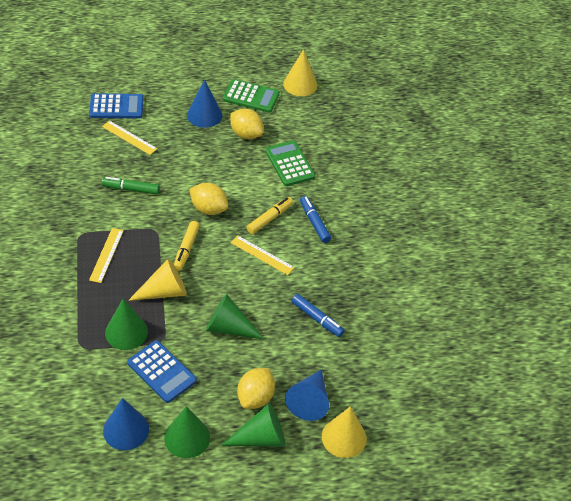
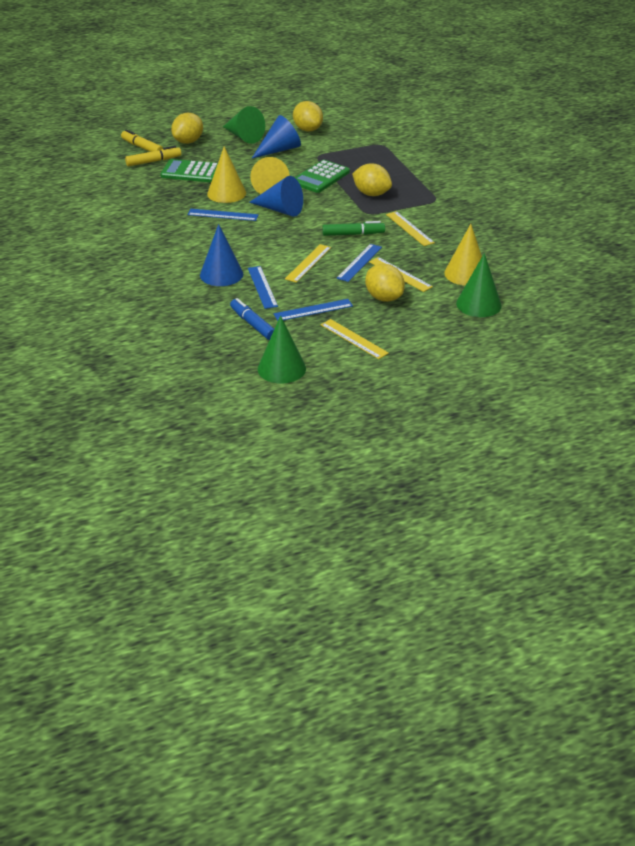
blue calculator: [89,93,143,118] [127,340,197,403] = 2 -> none = 0
blue marker: [292,294,345,337] [300,196,331,243] = 2 -> [230,298,274,340] = 1
blue ruler: none = 0 -> [187,209,259,221] [248,266,278,309] [274,299,353,321] [336,244,382,282] = 4
green cone: [105,299,148,350] [164,406,210,458] [206,294,265,340] [221,403,285,447] = 4 -> [223,106,265,144] [258,315,306,384] [456,253,502,317] = 3
yellow lemon: [189,183,228,215] [230,108,263,139] [237,368,275,409] = 3 -> [171,113,203,144] [293,101,323,132] [352,163,392,196] [365,264,405,302] = 4
yellow ruler: [89,228,124,283] [102,120,157,155] [231,235,295,275] = 3 -> [285,244,331,283] [320,319,389,359] [369,257,433,292] [386,211,435,246] = 4

